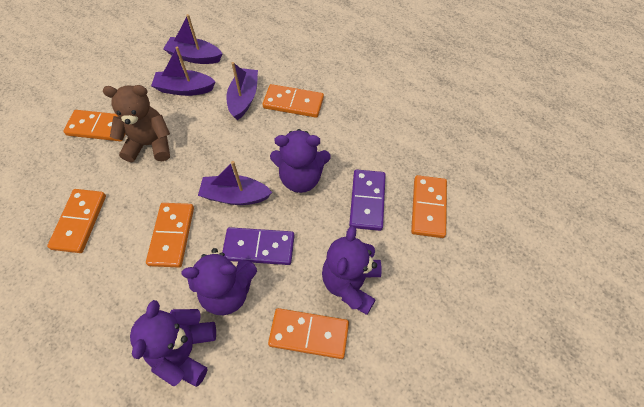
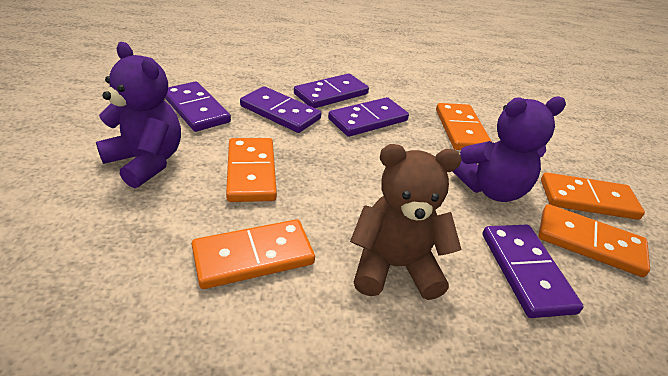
orange domino: [47,189,106,253] [63,110,125,141] [146,203,194,268] [262,84,324,118] [268,308,349,359] [411,175,447,238] = 6 -> [192,219,315,289] [226,138,277,202] [436,103,492,150] [538,204,650,277] [541,172,645,220] = 5
purple boat: [151,47,215,96] [163,14,222,64] [198,161,272,205] [226,62,258,120] = 4 -> none = 0
purple domino: [222,227,294,265] [349,169,386,231] = 2 -> [165,81,231,132] [240,86,321,133] [294,73,369,108] [328,97,409,137] [482,225,584,318] = 5
purple teddy bear: [130,300,216,387] [181,248,257,315] [270,129,330,193] [322,226,382,315] = 4 -> [96,42,181,188] [452,97,566,202] = 2

